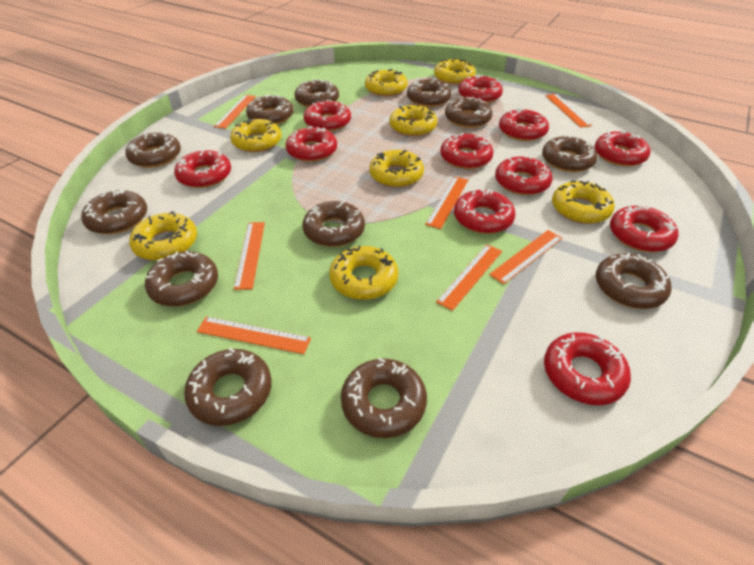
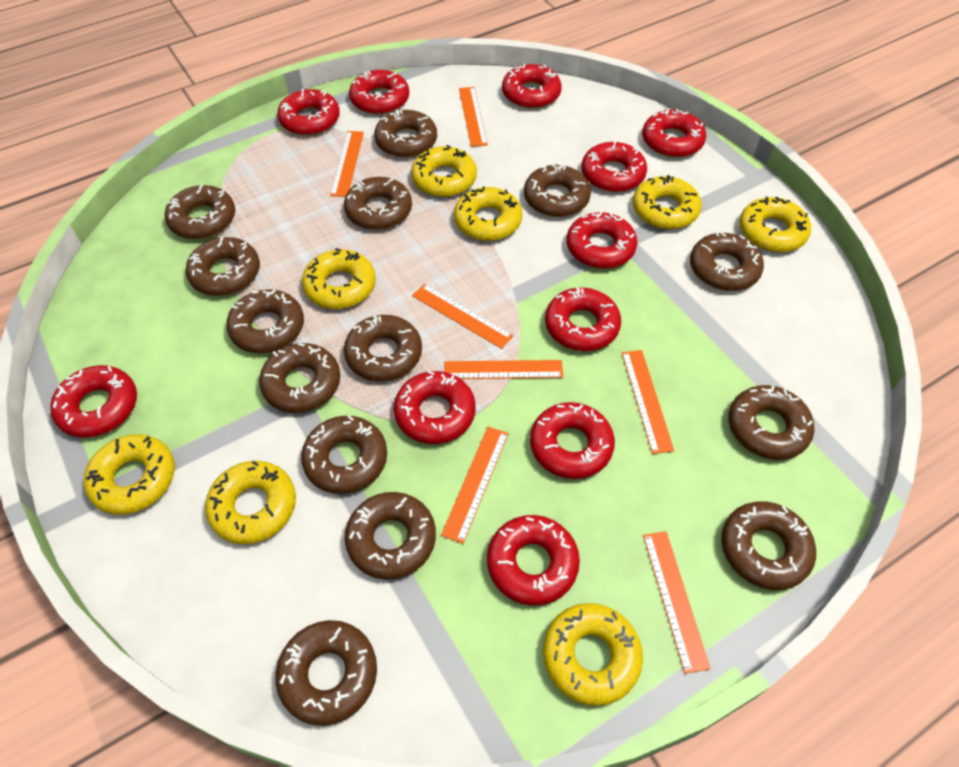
brown donut: [81,189,147,234] [125,131,181,168] [145,251,218,307] [184,348,272,426] [246,94,293,125] [295,79,339,107] [303,201,365,247] [341,358,427,438] [407,79,451,107] [445,97,492,128] [542,135,597,172] [596,252,672,309] = 12 -> [165,184,235,239] [186,237,260,296] [226,289,304,353] [259,343,340,413] [275,620,377,726] [301,415,387,494] [344,177,412,230] [344,315,422,381] [345,492,436,580] [374,109,437,158] [524,164,591,217] [690,231,764,291] [721,502,816,590] [728,385,814,460] = 14

